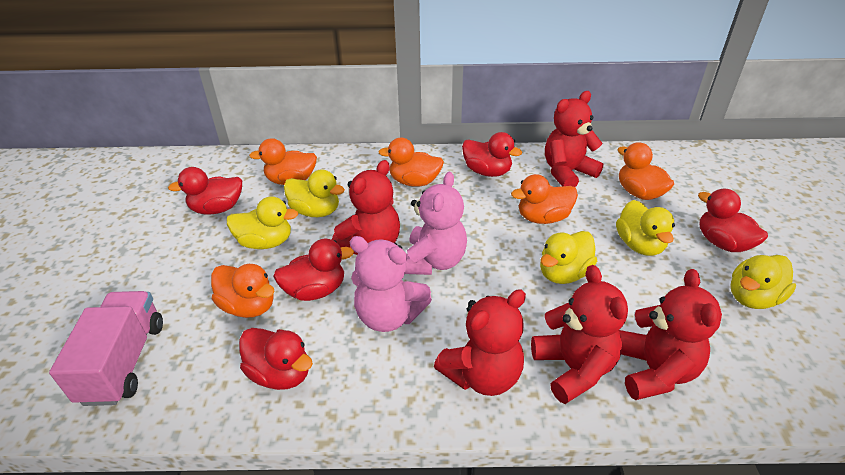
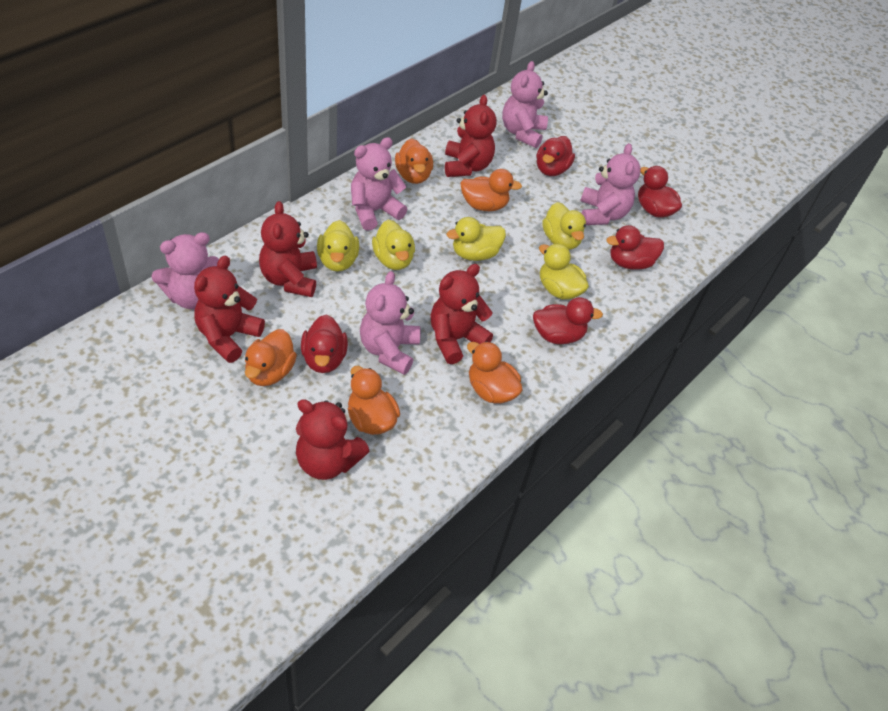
pink teddy bear: [350,236,432,332] [405,172,467,275] = 2 -> [151,232,219,309] [351,137,407,231] [360,271,421,375] [502,61,548,148] [580,143,641,225] = 5
pink truck: [49,291,163,406] = 1 -> none = 0

